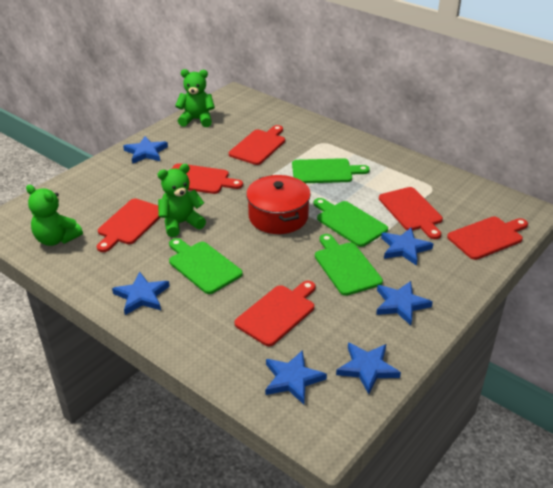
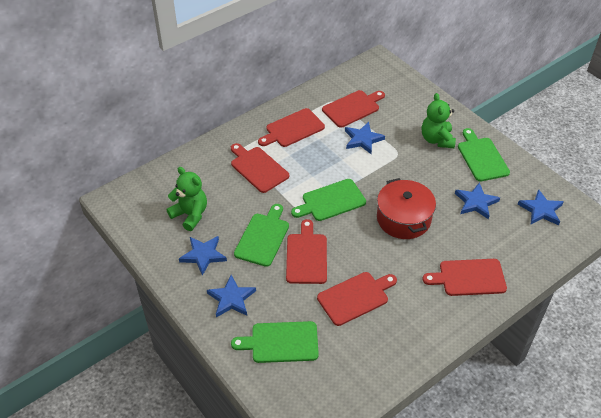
blue star: [112,272,170,315] [123,136,168,164] [265,350,327,404] [336,343,401,394] [376,281,433,325] [381,228,433,266] = 6 -> [179,236,227,276] [207,275,256,317] [345,122,385,154] [455,182,500,219] [518,189,564,225] = 5
green teddy bear: [26,185,83,246] [157,164,206,237] [175,69,215,127] = 3 -> [166,167,207,231] [422,93,456,148] = 2

